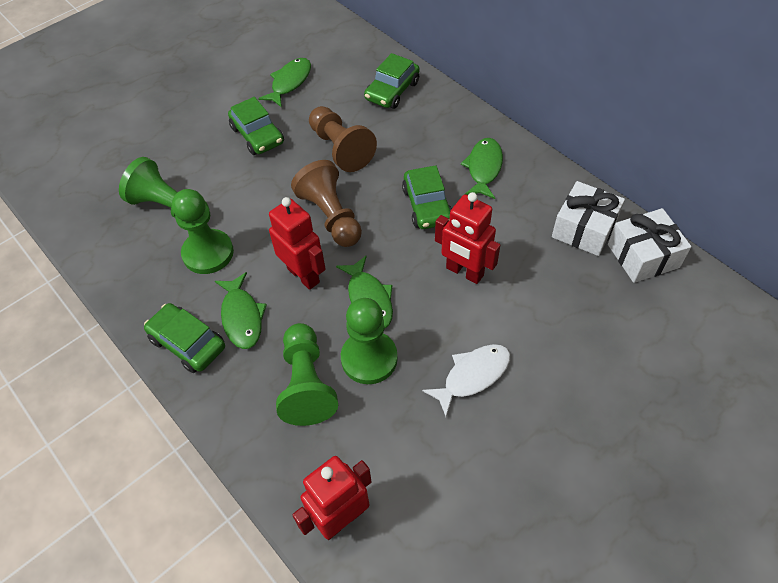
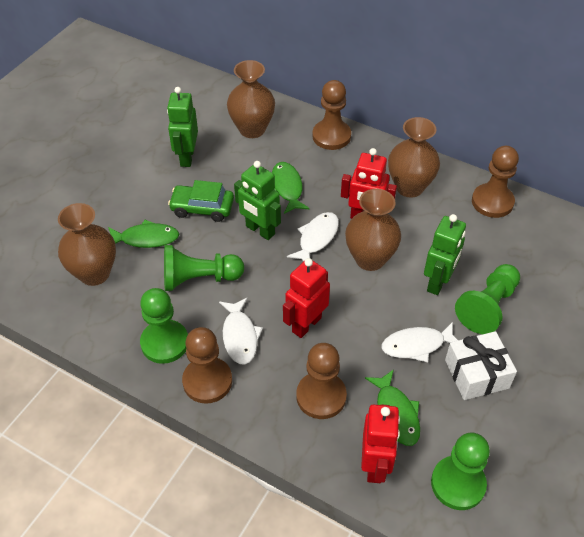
brown pawn: [291,160,362,247] [309,106,377,172] = 2 -> [182,327,232,404] [296,343,347,419] [312,80,351,150] [472,146,519,218] = 4
brown vase: none = 0 -> [58,203,116,286] [227,60,275,138] [345,189,401,271] [388,117,440,197] = 4
green car: [144,303,225,373] [228,97,284,155] [364,53,420,109] [402,165,452,229] = 4 -> [168,180,234,222] = 1
green fish: [215,272,267,349] [258,58,311,107] [336,256,393,329] [461,138,503,199] = 4 -> [108,220,179,248] [272,162,310,214] [365,369,420,446] = 3
green robot: none = 0 -> [167,87,198,167] [234,161,281,240] [424,214,466,295] = 3
white fish: [422,344,510,416] = 1 -> [219,297,263,365] [287,212,339,261] [382,322,458,362] = 3
white gift: [552,181,625,256] [608,208,691,283] = 2 -> [445,331,517,400] = 1

